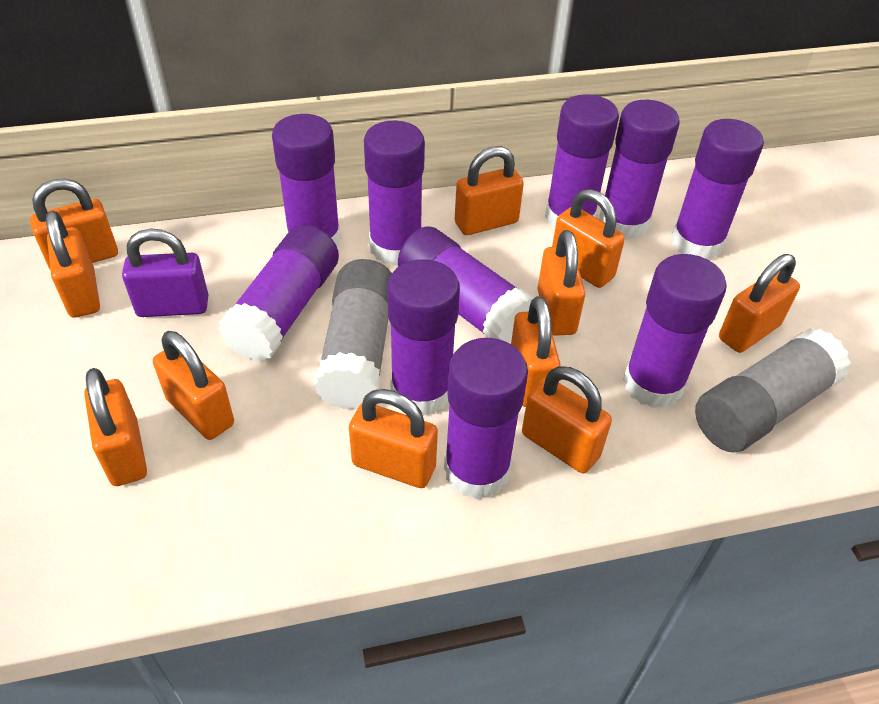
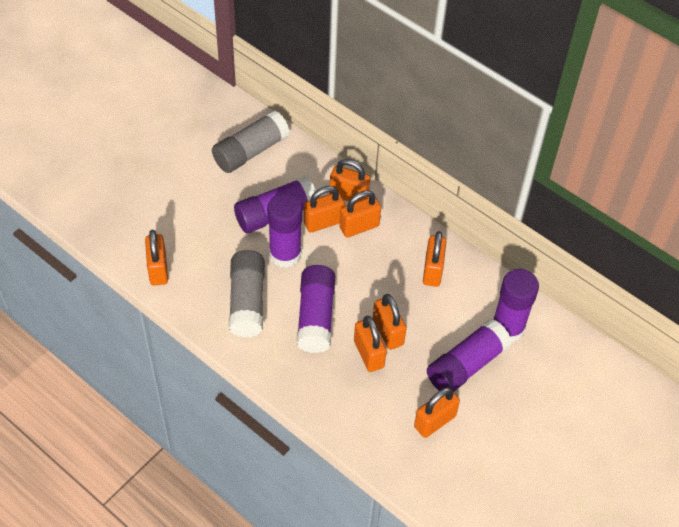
orange padlock: [30,178,118,269] [46,211,100,318] [84,368,147,486] [153,331,234,440] [349,389,438,488] [455,146,524,235] [511,296,561,407] [522,366,612,473] [537,230,585,336] [552,189,625,288] [719,254,800,353] = 11 -> [145,230,168,286] [304,186,345,232] [329,159,370,202] [340,190,381,237] [354,316,386,372] [372,294,406,350] [414,387,460,438] [423,231,446,287] = 8
purple glue stick: [218,225,339,362] [272,114,341,247] [364,121,425,265] [387,259,460,416] [398,227,534,344] [444,338,528,499] [545,94,619,229] [599,100,680,240] [623,254,727,408] [671,119,764,259] = 10 -> [234,176,316,233] [267,193,302,268] [296,265,335,353] [427,319,512,392] [493,269,539,343] = 5
purple padlock: [122,229,208,317] = 1 -> none = 0

